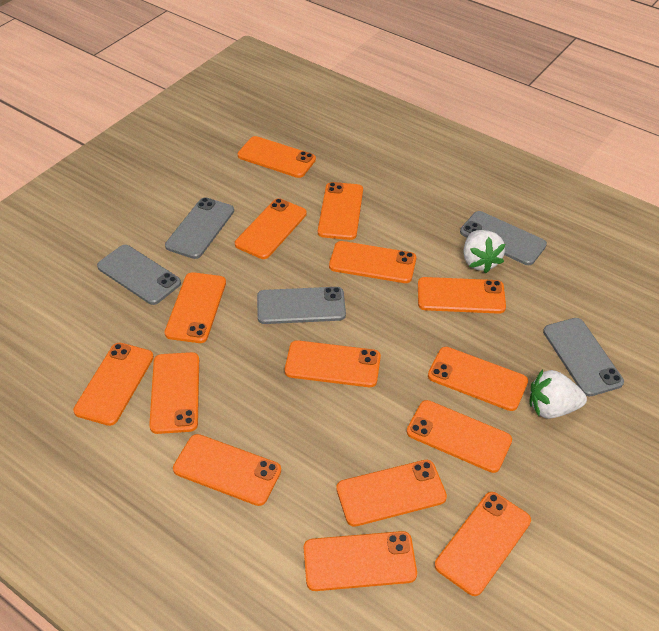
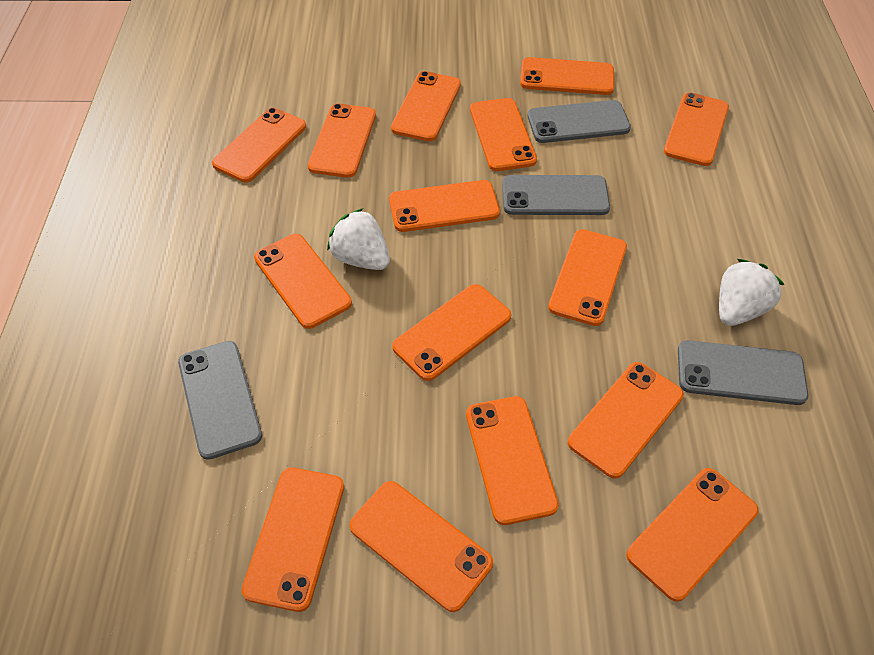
grey phone: [97,245,181,305] [165,197,234,259] [257,287,346,324] [460,211,547,265] [543,318,624,397] = 5 -> [178,341,262,460] [502,175,610,215] [527,100,631,143] [678,340,808,405] = 4

